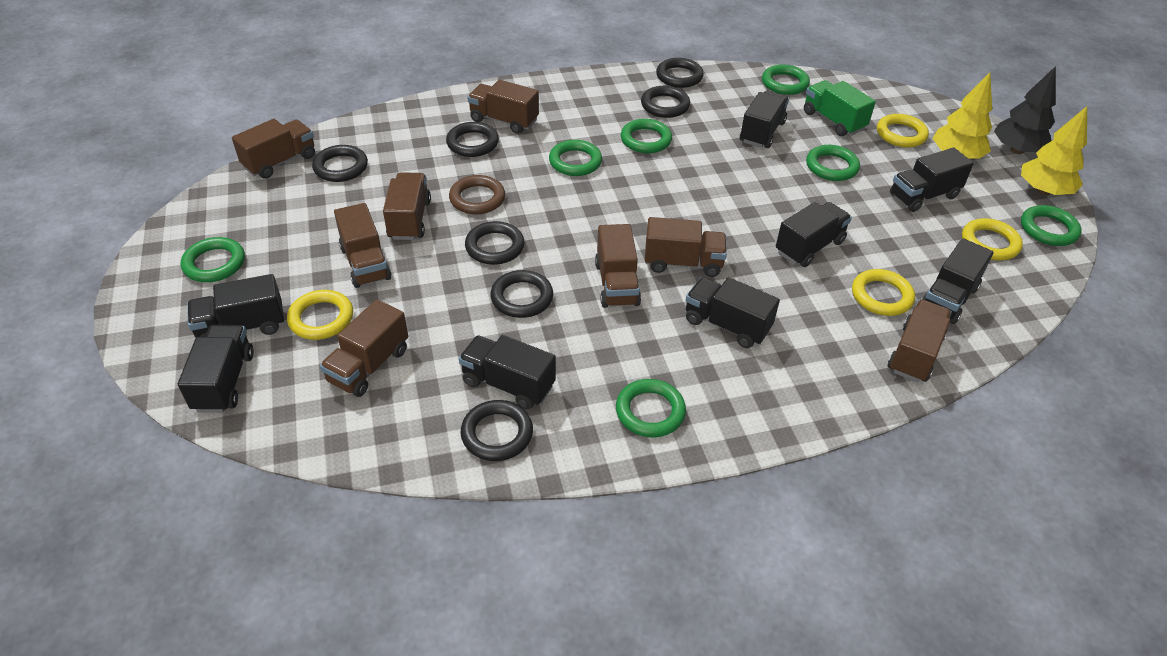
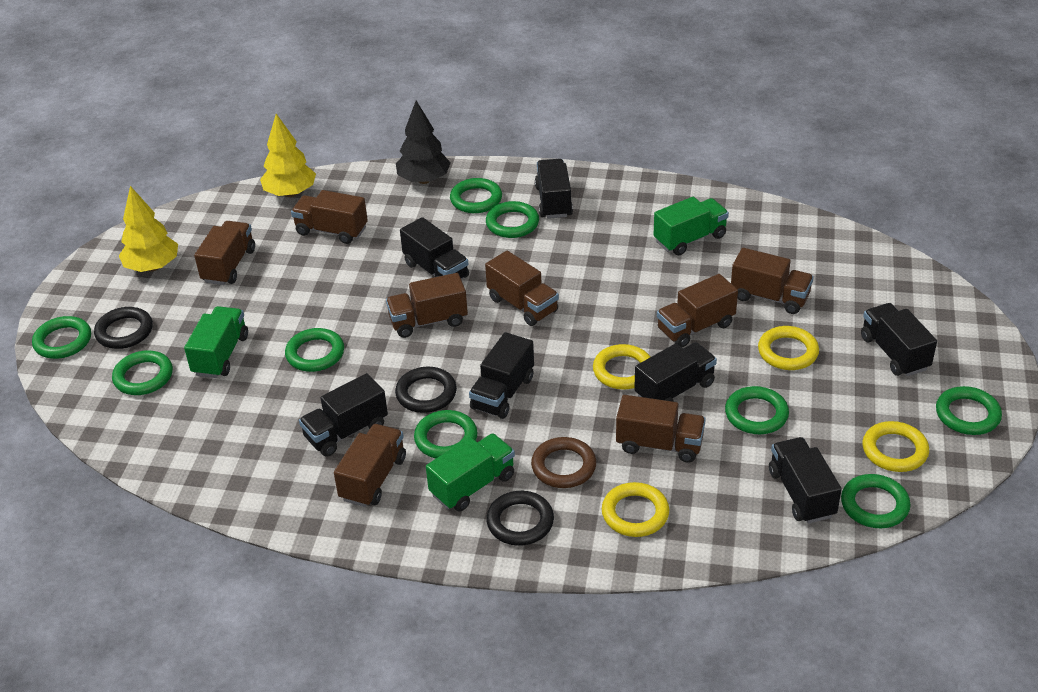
black ring: [312,145,368,182] [446,122,499,157] [460,400,533,461] [465,221,524,265] [490,270,553,318] [641,86,690,118] [656,58,704,88] = 7 -> [94,307,153,349] [395,367,457,413] [486,491,554,546] = 3
black truck: [178,325,254,413] [187,274,284,338] [459,335,556,409] [685,277,780,348] [740,91,789,148] [776,202,852,267] [890,148,974,212] [921,238,994,324] = 8 -> [299,373,388,456] [400,217,469,279] [469,332,534,419] [535,159,573,219] [634,342,717,402] [769,437,842,523] [861,303,937,376] = 7
green ring: [181,237,245,282] [549,140,602,176] [616,379,686,437] [621,119,672,153] [762,64,810,95] [806,145,860,181] [1021,205,1082,246] = 7 -> [32,316,91,359] [112,350,173,395] [285,328,344,372] [414,410,477,458] [450,178,502,213] [486,201,539,238] [725,386,789,434] [841,474,910,528] [936,386,1002,435] = 9
green truck: [804,80,876,136] = 1 -> [184,306,248,378] [426,433,515,512] [654,197,729,255] = 3

